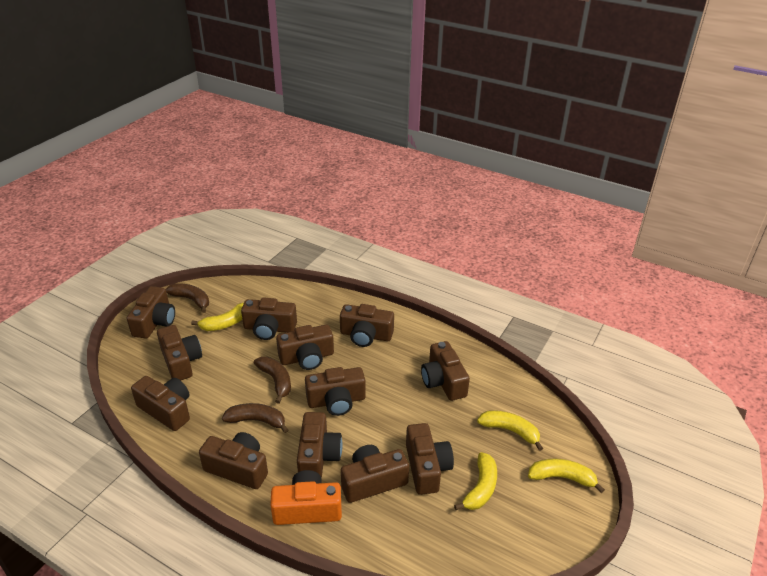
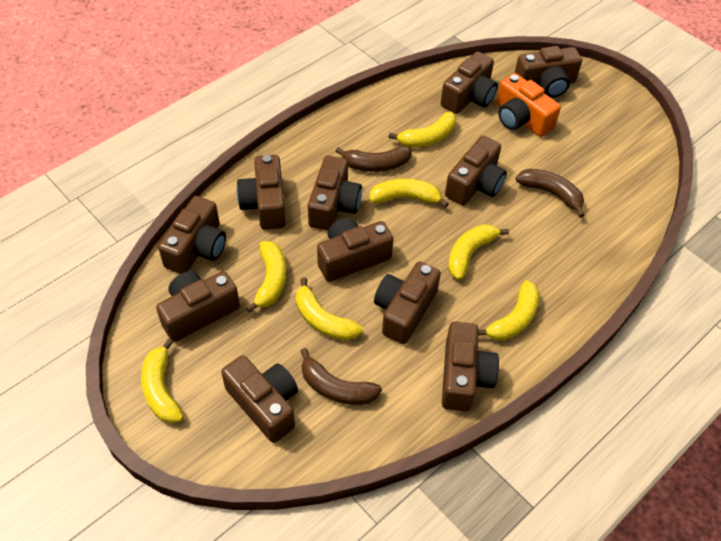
brown camera: [127,286,175,339] [131,376,190,431] [157,325,202,380] [199,432,268,489] [241,297,297,340] [276,325,334,370] [297,412,342,478] [305,367,366,416] [340,304,394,347] [341,445,409,503] [406,423,454,495] [421,341,470,401] = 12 -> [156,271,240,342] [158,196,226,274] [221,355,298,443] [236,155,286,230] [308,155,362,231] [317,218,394,282] [374,261,441,344] [440,52,498,114] [442,322,499,412] [445,136,507,205] [515,46,582,98] = 11
yellow banana: [191,303,244,331] [454,452,497,510] [477,410,543,451] [528,459,605,493] = 4 -> [141,339,184,423] [246,241,286,313] [296,277,363,341] [369,178,449,208] [389,111,456,148] [448,224,509,280] [478,280,540,341] = 7

